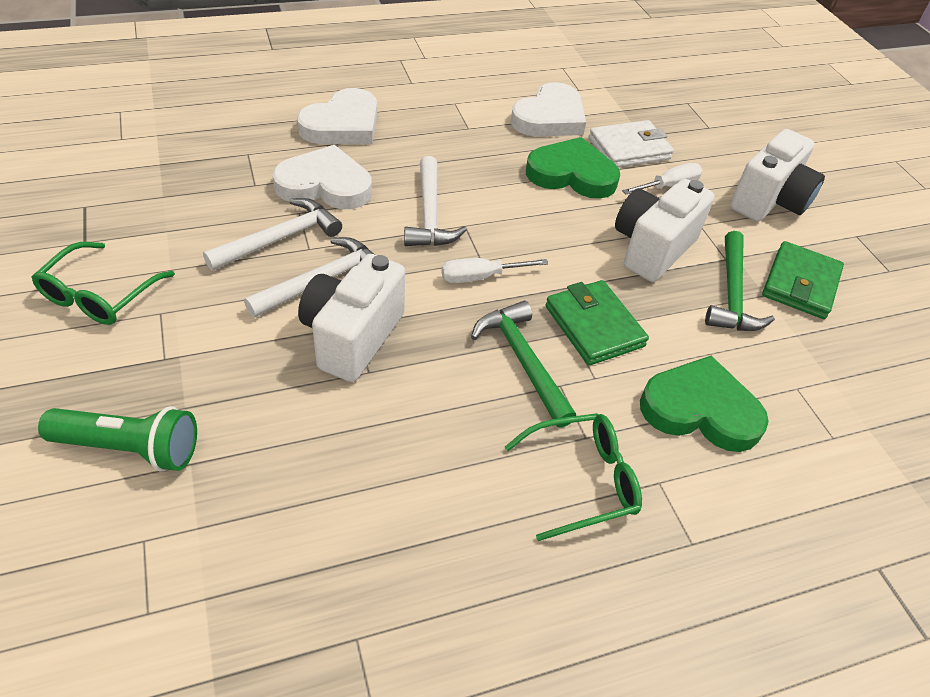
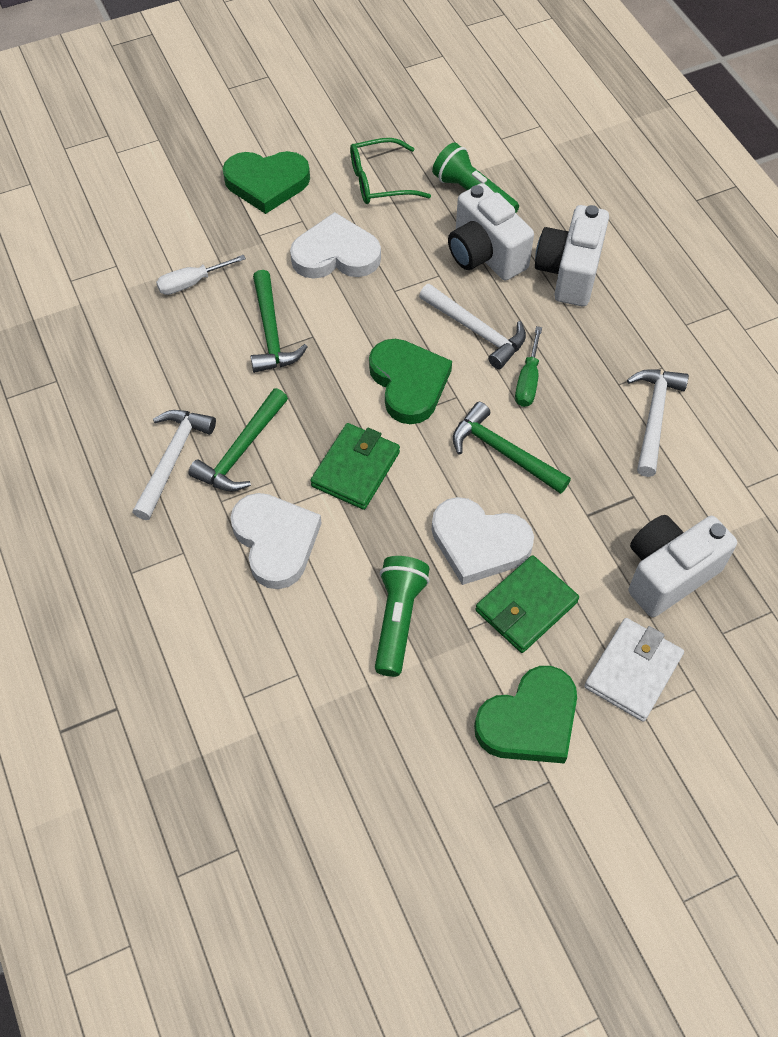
green flashlight: [38,406,197,471] = 1 -> [375,556,430,677] [432,143,519,213] = 2
green glasses: [31,242,175,325] [505,413,642,541] = 2 -> [350,138,431,204] = 1
green hammer: [471,301,576,428] [705,231,775,331] = 2 -> [188,388,288,491] [251,270,307,373] [453,402,571,494] = 3
green heart: [526,137,620,199] [640,356,769,452] = 2 -> [223,151,310,214] [369,339,452,424] [474,666,577,764] = 3
green screwdriver: none = 0 -> [515,326,542,407] = 1
white screwdriver: [441,258,548,283] [622,163,703,195] = 2 -> [156,255,246,295] = 1

